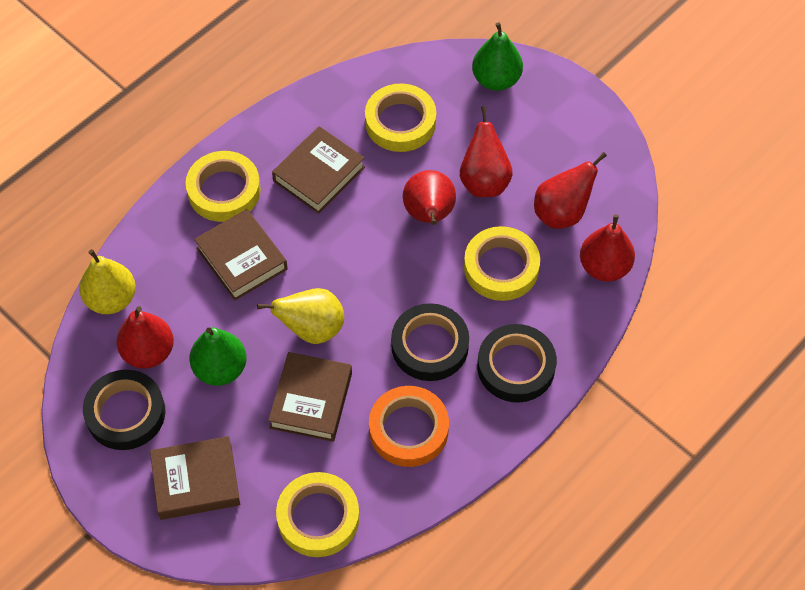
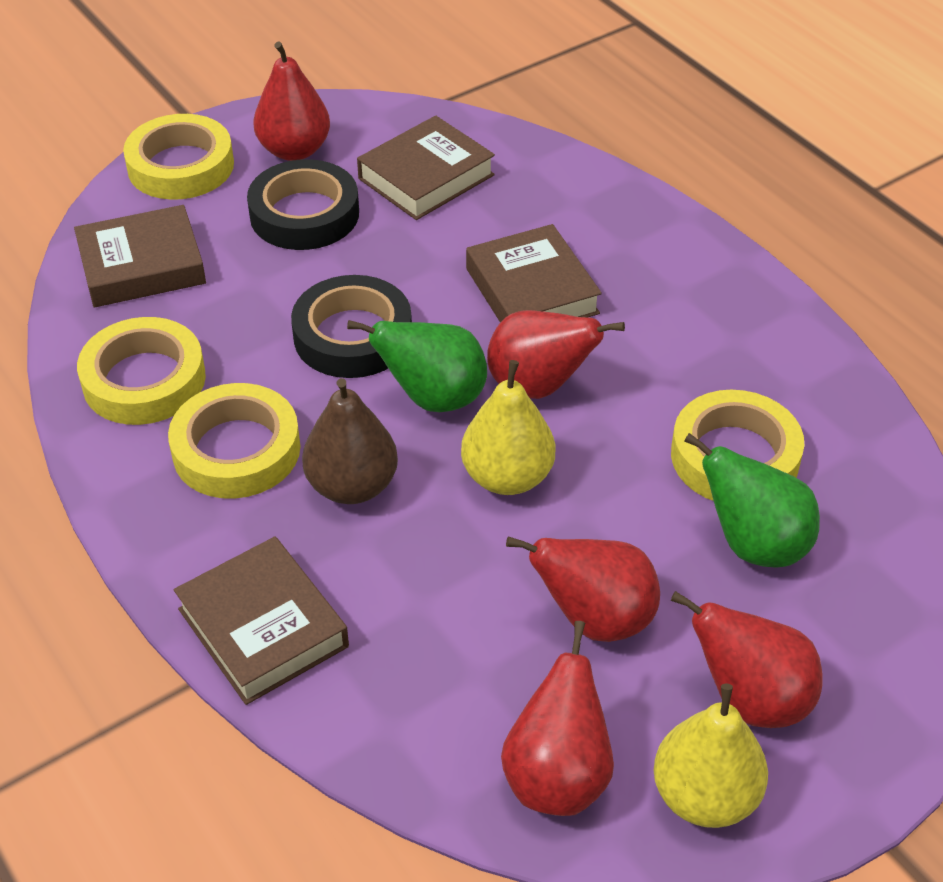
black tape: [83,370,166,450] [391,303,469,381] [477,324,557,403] = 3 -> [247,159,359,250] [291,275,412,378] = 2
brown pear: none = 0 -> [302,378,398,504] = 1
orange tape: [369,386,449,467] = 1 -> none = 0

